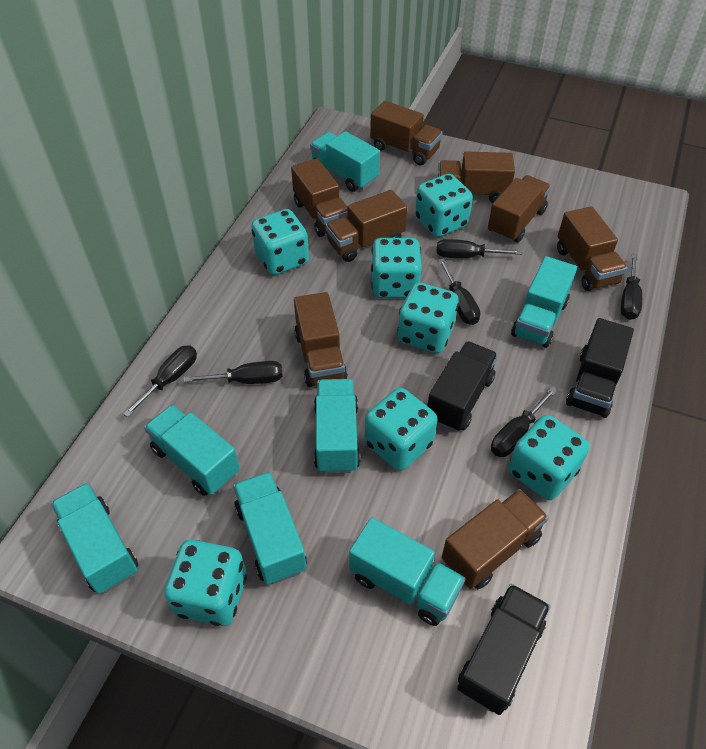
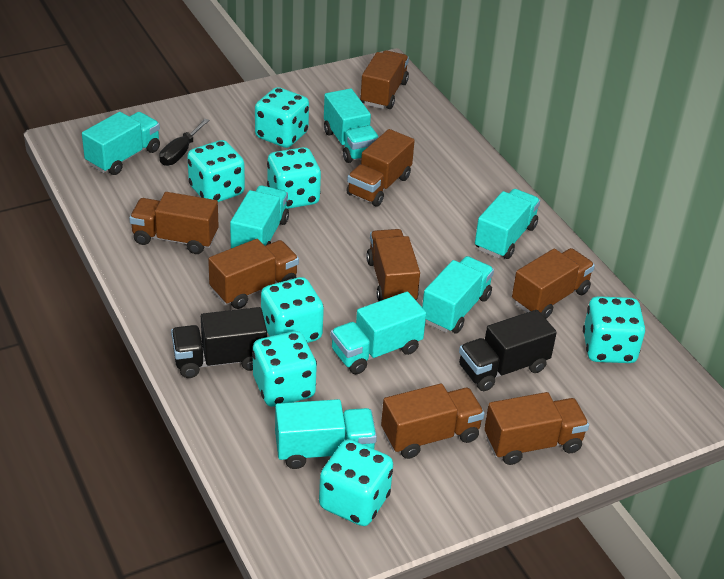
black screwdriver: [123,345,197,417] [184,361,282,384] [437,239,522,258] [438,258,480,325] [491,387,557,457] [621,254,642,320] = 6 -> [159,119,210,166] = 1
black truck: [428,341,498,432] [457,584,550,715] [566,318,634,418] = 3 -> [171,307,267,378] [459,310,557,391] = 2

